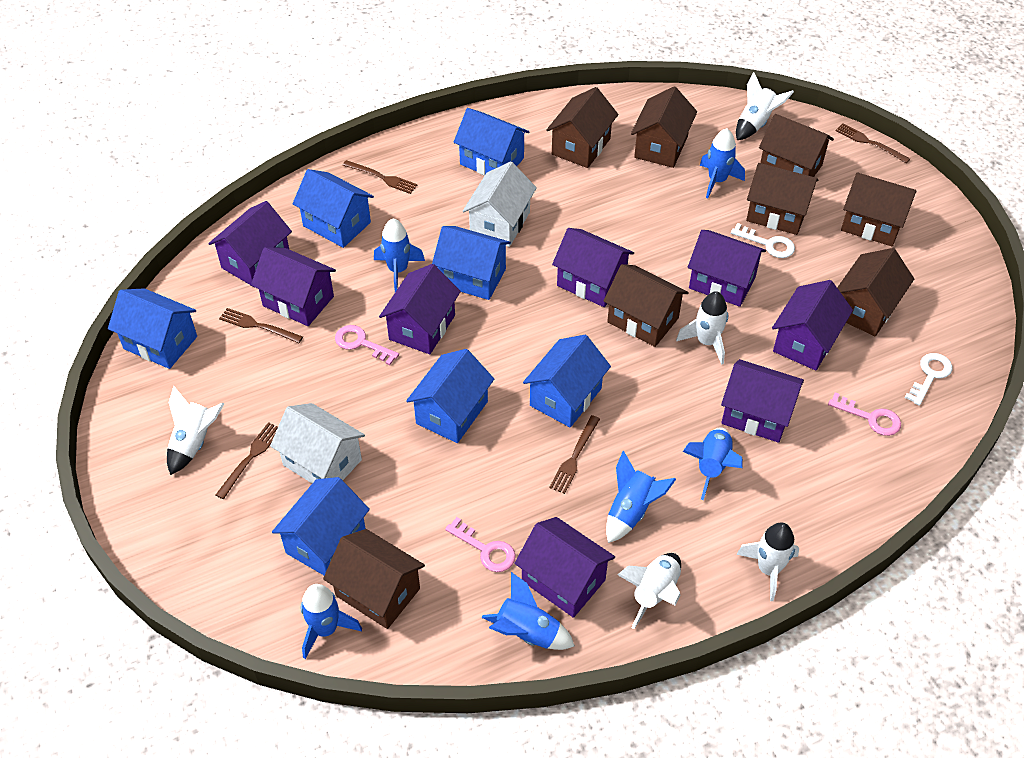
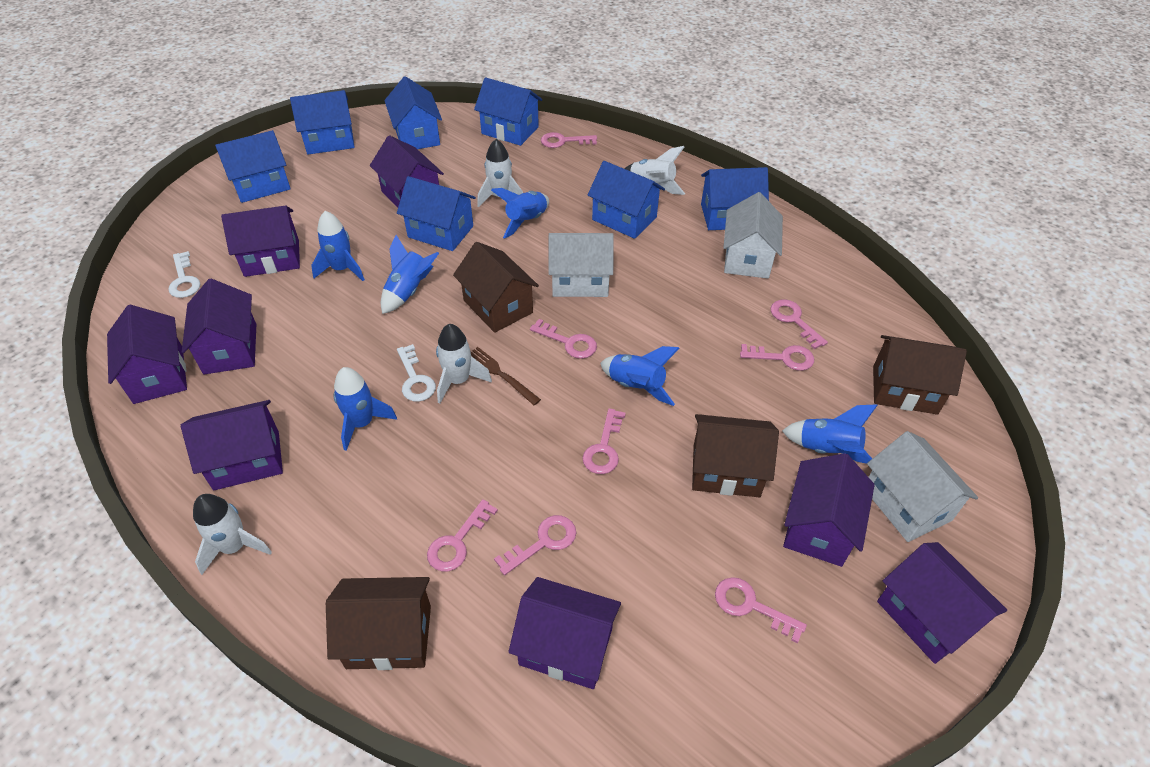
brown fork: [216,422,278,499] [219,308,303,343] [342,160,418,194] [549,415,600,494] [835,123,910,163] = 5 -> [471,347,541,405] = 1
brown house: [323,529,425,629] [546,87,619,168] [604,264,689,347] [631,86,697,168] [746,163,818,235] [759,114,834,177] [837,248,914,337] [841,172,916,246] = 8 -> [326,577,431,670] [453,242,539,333] [692,414,779,497] [873,335,967,415] = 4
pink key: [335,325,399,365] [445,517,516,572] [828,392,901,436] = 3 -> [427,499,498,571] [494,515,576,575] [530,319,597,359] [541,132,597,148] [582,408,626,474] [715,577,807,643] [740,344,814,371] [771,299,828,349] = 8
white house: [270,403,365,483] [463,161,537,247] = 2 -> [549,233,614,297] [723,192,783,279] [867,431,978,542] = 3
white rocket: [167,386,224,475] [617,553,681,629] [676,291,728,365] [736,72,794,140] [736,522,799,601] = 5 -> [193,494,272,575] [436,324,492,403] [477,139,523,207] [624,146,685,195] = 4

